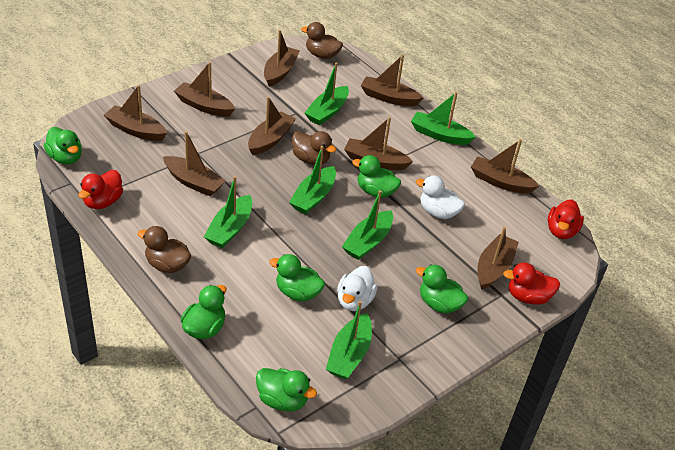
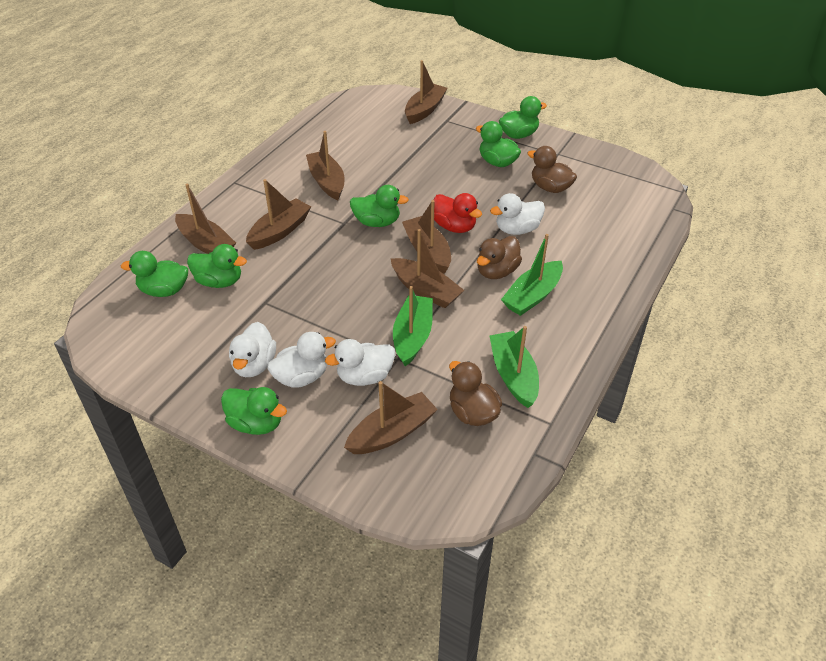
brown boat: [104,85,167,141] [163,131,226,196] [174,62,235,117] [248,96,296,155] [264,30,300,87] [344,117,413,170] [361,54,424,106] [471,139,539,194] [478,227,519,290] = 9 -> [175,184,236,254] [246,179,311,250] [306,131,344,200] [344,381,438,454] [391,229,464,308] [402,200,451,274] [405,60,448,124] = 7
green boat: [204,176,252,248] [289,146,336,214] [305,63,349,125] [326,301,372,379] [342,190,393,260] [411,92,476,145] = 6 -> [393,286,433,366] [489,326,539,408] [501,234,563,316] = 3
red duck: [78,170,123,209] [503,262,560,305] [548,200,584,239] = 3 -> [434,193,482,233] = 1
white duck: [337,266,377,311] [416,175,465,219] = 2 -> [229,322,276,377] [267,332,336,388] [325,339,395,386] [490,193,545,235] = 4

